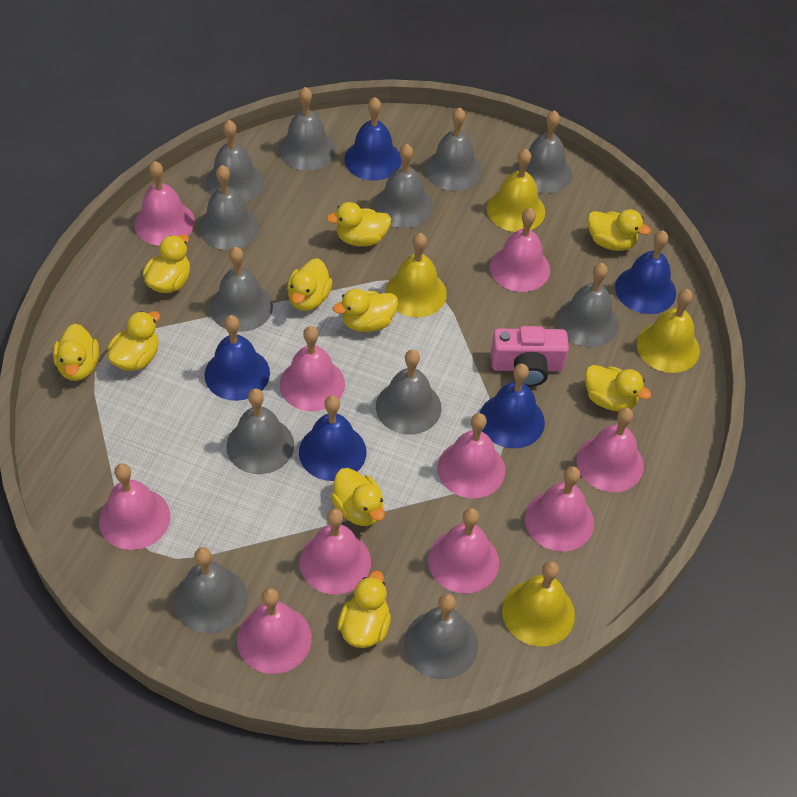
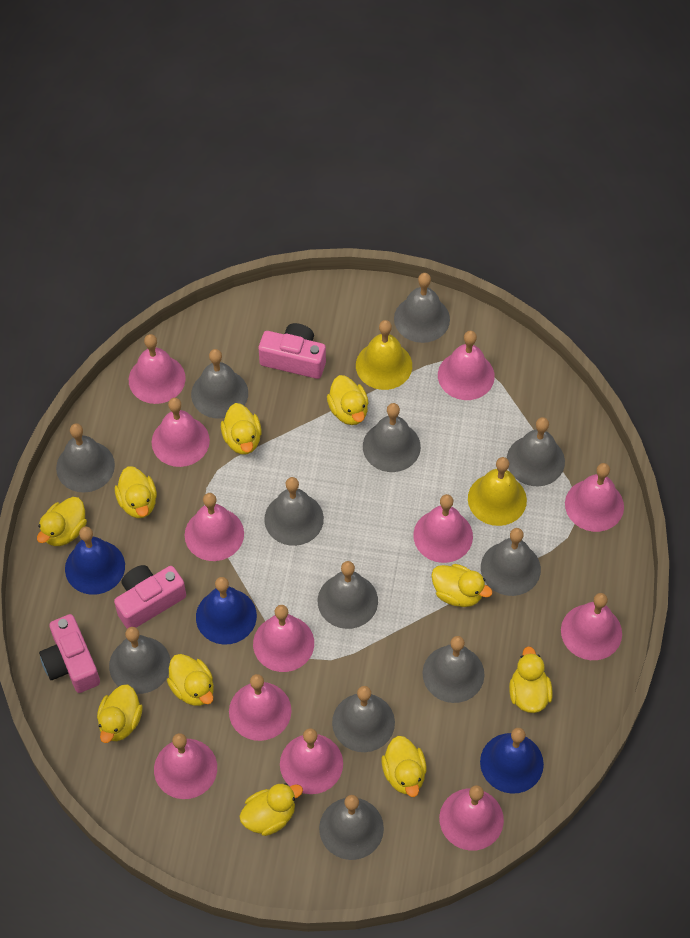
blue bell: [204,315,270,401] [299,395,367,481] [344,97,402,180] [480,364,545,449] [615,230,676,314] = 5 -> [65,526,125,595] [196,577,257,645] [480,728,544,794] = 3
pink bell: [99,463,170,550] [134,161,195,246] [237,588,312,674] [280,326,345,411] [299,509,371,594] [428,508,499,594] [437,413,505,498] [490,208,550,292] [525,466,594,552] [576,407,644,492] = 10 -> [129,334,186,404] [151,398,210,467] [154,733,217,799] [185,493,244,561] [229,674,291,741] [253,605,314,672] [280,728,343,794] [413,494,473,563] [438,331,495,400] [439,785,504,851] [561,593,622,660] [565,463,624,532] = 12
pink camera: [491,326,569,387] = 1 -> [39,614,100,693] [114,565,186,629] [259,323,326,379] = 3
yellow bell: [385,233,447,317] [487,149,545,232] [502,561,575,647] [637,289,700,373] = 4 -> [356,320,412,390] [468,457,527,526] = 2

